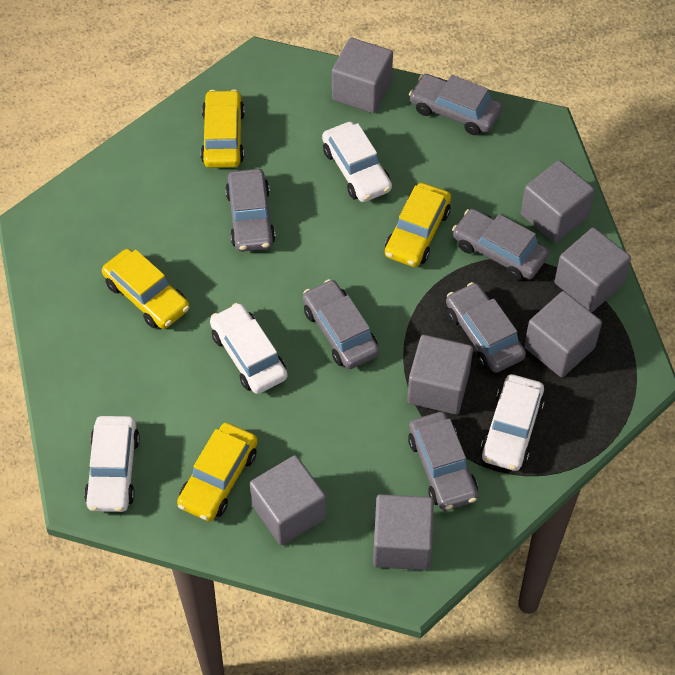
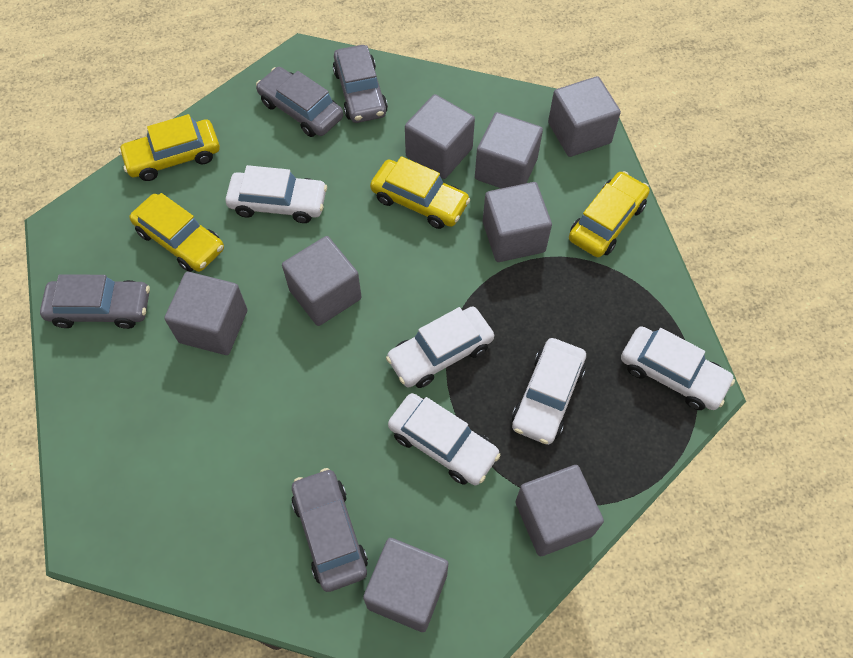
grey car: [225,169,276,252] [303,279,380,369] [408,412,478,511] [409,74,502,135] [446,282,526,373] [452,209,549,280] = 6 -> [40,274,150,329] [256,67,344,137] [292,468,368,592] [333,45,388,123] = 4
grey cube: [250,455,326,545] [332,38,393,113] [373,494,434,570] [407,335,473,415] [521,160,595,243] [524,291,602,378] [554,227,631,312] = 7 -> [164,272,247,355] [282,236,362,326] [363,538,448,632] [405,94,475,179] [475,112,543,188] [483,182,552,262] [515,465,604,556] [548,76,621,157] = 8
white car: [84,416,140,512] [210,303,287,394] [322,122,392,202] [481,374,545,471] = 4 -> [225,165,327,223] [386,306,494,388] [388,393,501,485] [512,338,586,445] [621,326,735,410] = 5

